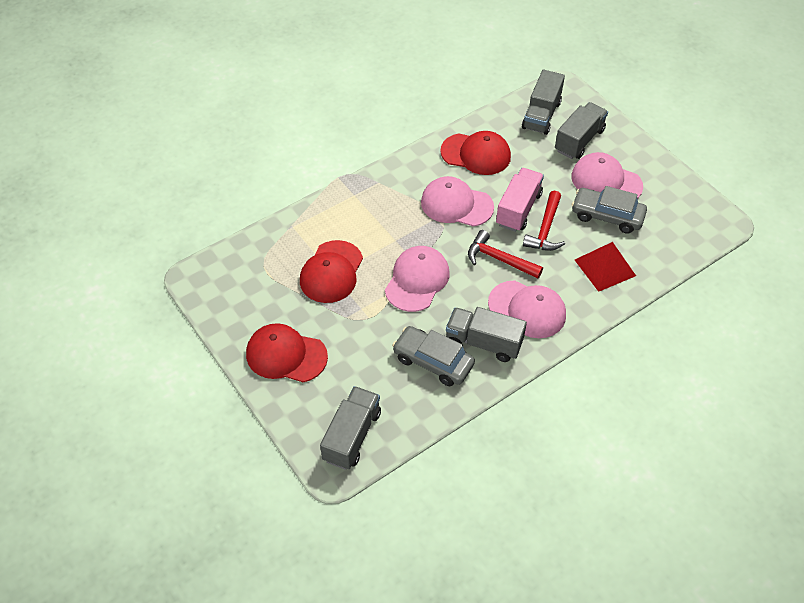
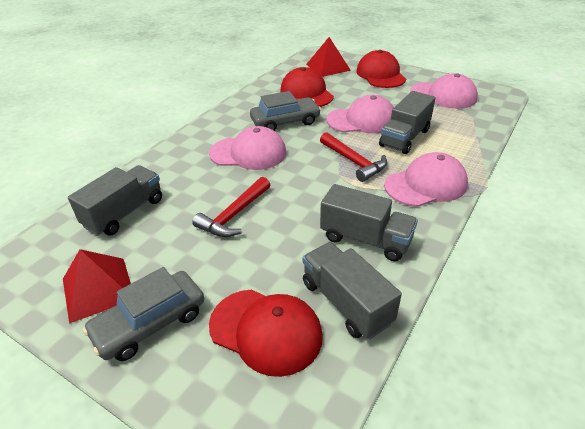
pink truck: [496,168,544,232] = 1 -> none = 0
red pyramid: [575,242,636,292] = 1 -> [63,249,131,324] [306,37,351,77] = 2

